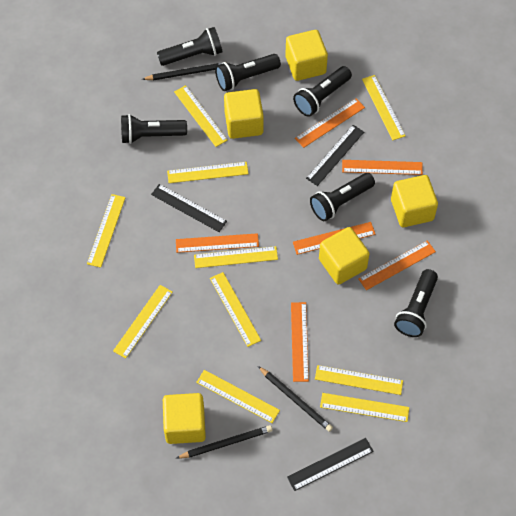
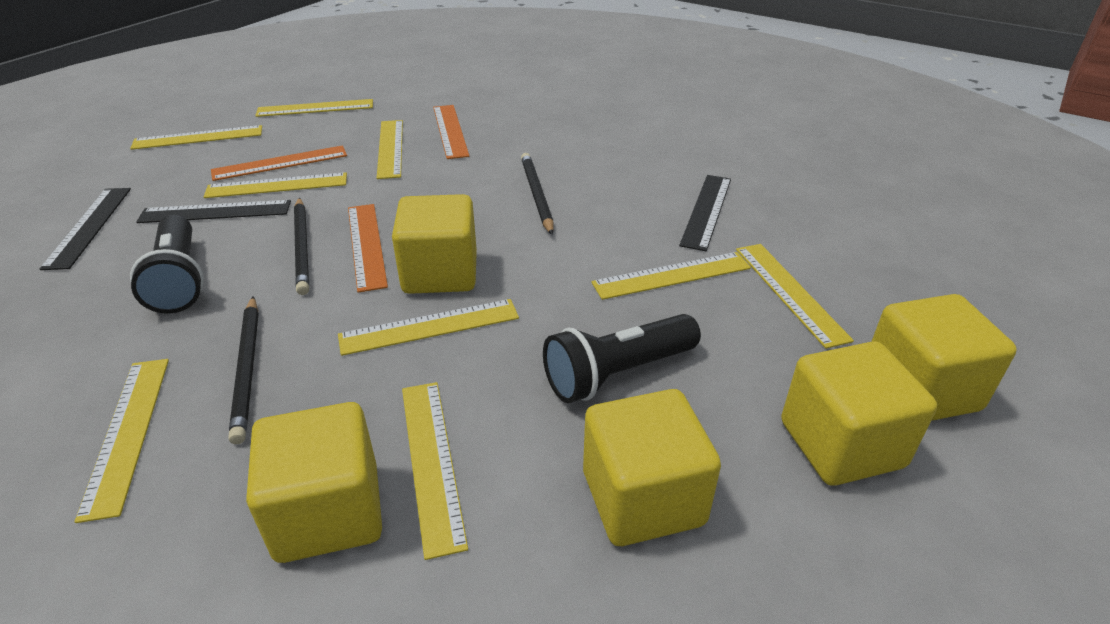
black flashlight: [121,114,187,144] [157,27,223,66] [215,54,281,91] [293,66,352,117] [310,173,375,221] [394,269,438,337] = 6 -> [130,215,204,314] [543,314,701,403] = 2
orange ruler: [176,233,259,253] [291,302,309,382] [293,222,375,255] [295,98,365,148] [342,160,423,175] [358,241,436,290] = 6 -> [211,145,347,181] [348,204,388,293] [433,105,469,159] = 3
yellow ruler: [87,194,126,268] [113,285,172,359] [167,162,249,183] [174,85,228,147] [194,246,278,268] [196,370,280,423] [210,272,261,347] [315,365,403,395] [320,393,409,422] [362,75,405,140] = 10 -> [75,359,169,523] [130,125,262,150] [204,172,347,198] [255,99,373,117] [338,299,519,356] [377,120,403,179] [402,382,468,560] [591,252,751,300] [736,244,854,349] = 9

